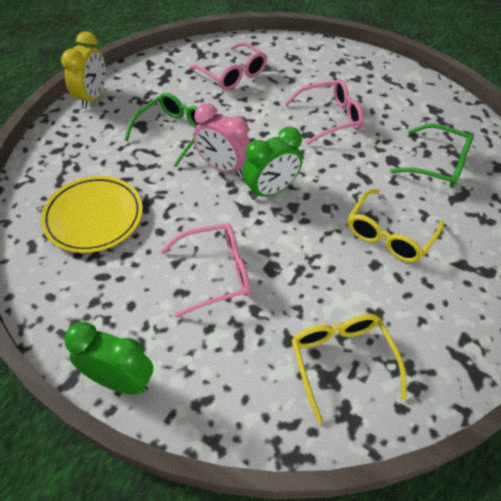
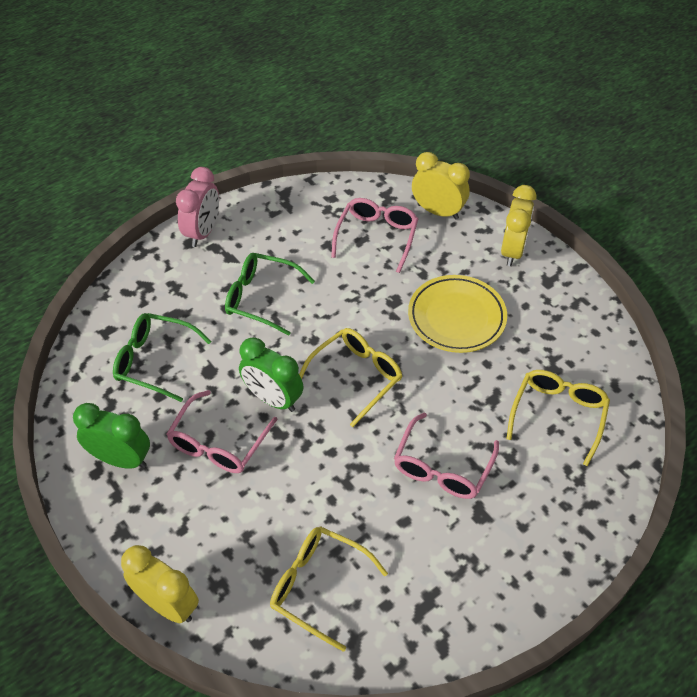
yellow clock: [61,31,106,109] = 1 -> [121,545,199,623] [412,152,470,220] [501,185,536,266] = 3
yellow glasses: [292,314,407,424] [348,189,444,263] = 2 -> [270,526,388,652] [299,328,402,427] [506,370,610,466] = 3

